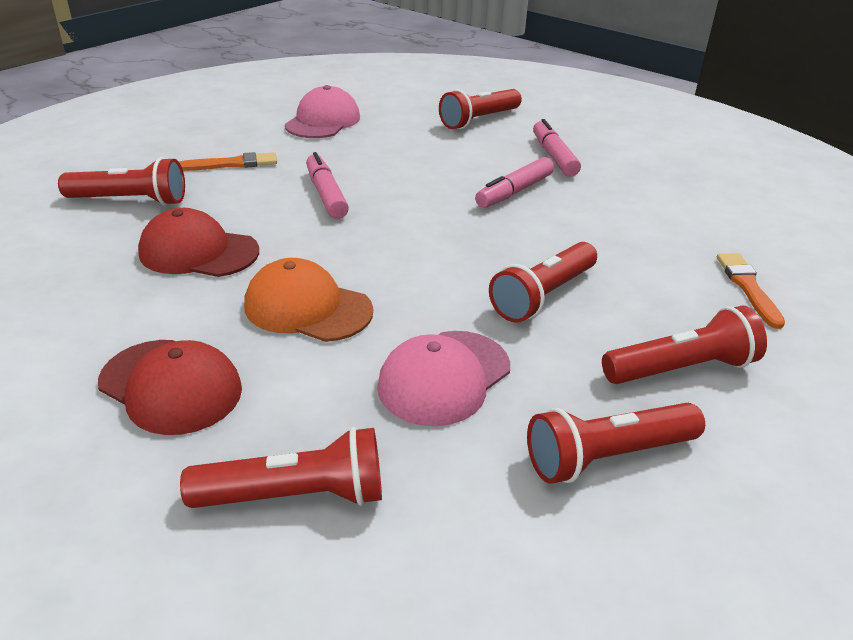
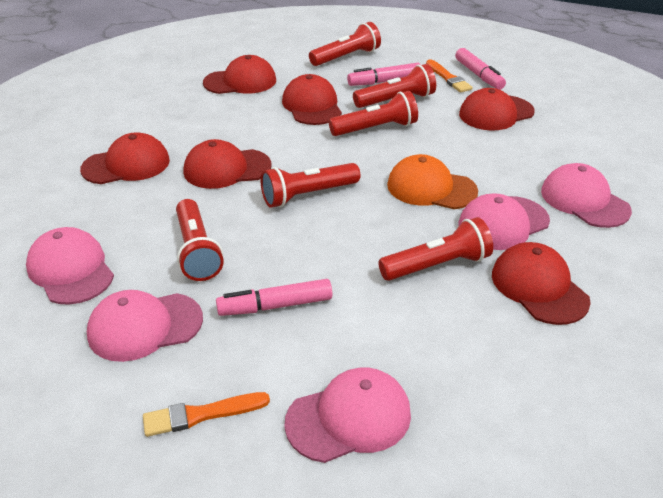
pink cap: [285,85,360,138] [377,331,510,426] = 2 -> [26,227,114,305] [87,290,203,362] [284,367,411,463] [458,193,550,250] [541,163,632,228] = 5
red cap: [98,340,242,435] [138,208,259,277] = 2 -> [80,132,170,184] [184,139,271,189] [203,55,276,94] [282,74,342,125] [459,88,534,131] [492,242,591,325] = 6

